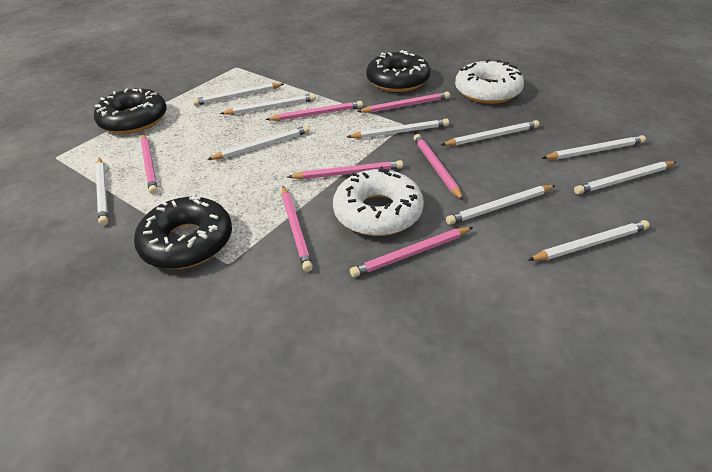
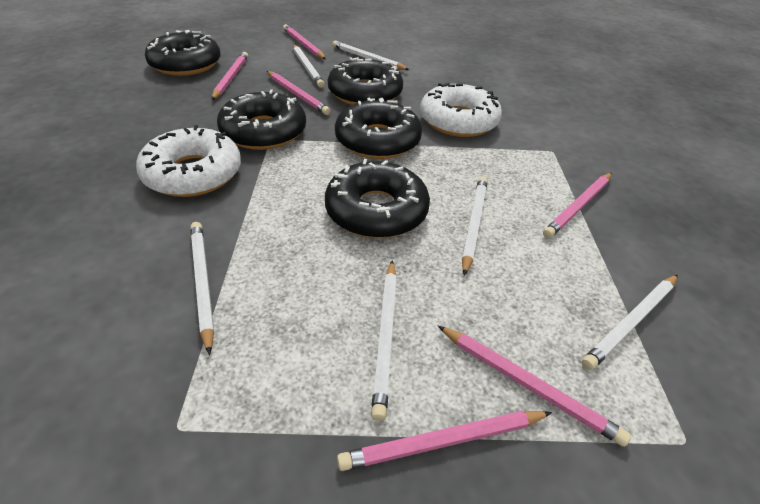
black donut: [94,88,167,134] [134,194,232,269] [366,50,430,92] = 3 -> [145,30,221,76] [217,90,306,150] [325,159,430,238] [328,57,403,105] [335,98,422,159] = 5
pink pencil: [141,134,158,194] [265,101,363,121] [282,186,313,272] [288,160,403,179] [350,227,473,277] [357,92,450,113] [414,134,463,201] = 7 -> [212,52,248,100] [267,71,330,115] [283,24,326,59] [337,411,552,471] [438,326,631,447] [543,173,612,238] = 6
white pencil: [96,157,108,226] [193,83,284,106] [207,126,310,160] [220,94,316,115] [347,118,449,139] [441,120,539,146] [446,185,556,225] [528,220,650,261] [542,135,646,159] [574,161,676,194] = 10 -> [190,222,214,355] [293,45,324,88] [332,41,409,70] [371,260,397,421] [462,177,488,276] [582,275,678,370] = 6

